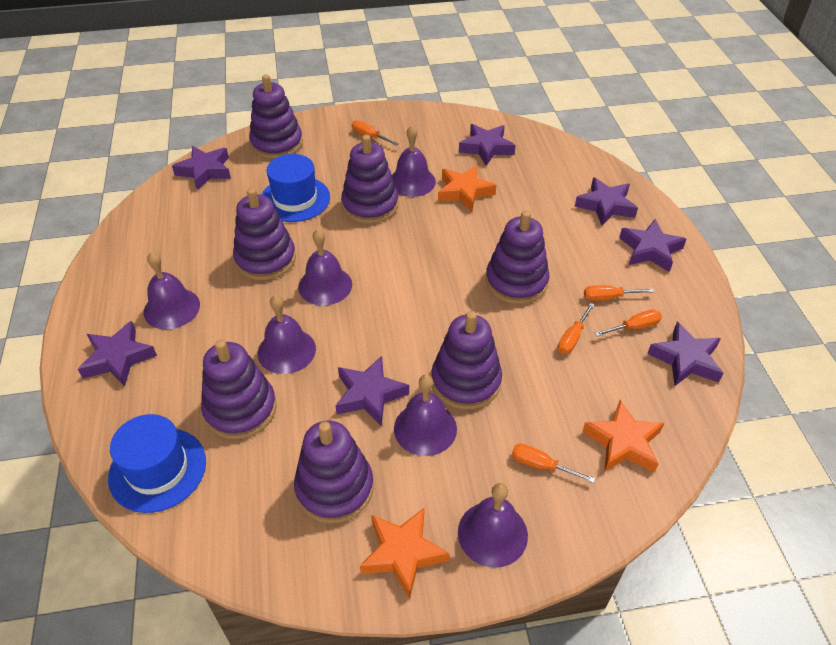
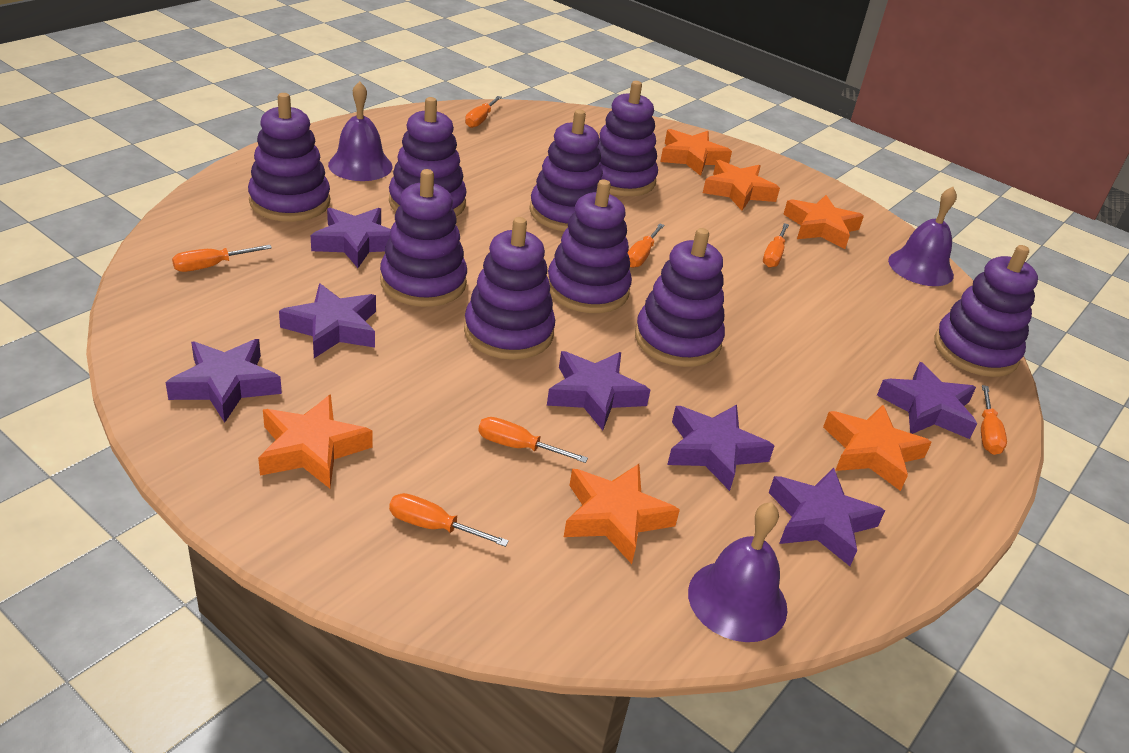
blue hat: [108,414,206,513] [262,154,330,222] = 2 -> none = 0
orange screwdriver: [352,120,399,146] [512,444,596,483] [558,303,595,354] [584,285,655,301] [595,310,662,336] = 5 -> [172,245,272,272] [389,493,509,547] [465,96,502,128] [478,417,588,463] [628,224,665,268] [763,223,789,268] [981,385,1007,455] = 7
orange star: [360,508,449,599] [438,165,496,212] [582,400,664,473] = 3 -> [258,394,372,488] [564,464,680,564] [660,129,732,176] [703,160,780,210] [783,195,864,249] [823,405,932,491] = 6
purple bell: [144,252,200,329] [258,295,316,374] [298,229,352,305] [392,125,436,197] [394,374,457,456] [458,483,528,568] = 6 -> [328,81,393,181] [688,502,787,642] [888,187,957,286] = 3
purple stacking toy: [201,340,277,439] [233,188,296,280] [249,75,303,159] [294,420,374,524] [341,135,398,224] [431,311,502,410] [486,210,549,304] = 7 -> [248,93,330,222] [380,169,467,307] [389,97,467,217] [464,217,555,360] [529,109,603,231] [548,179,632,313] [597,81,658,196] [635,228,725,367] [934,245,1038,377] = 9

